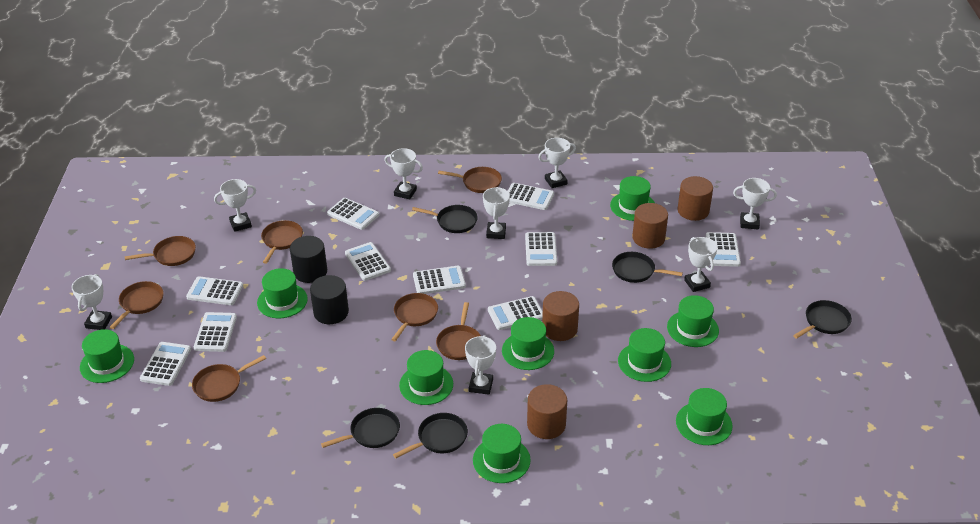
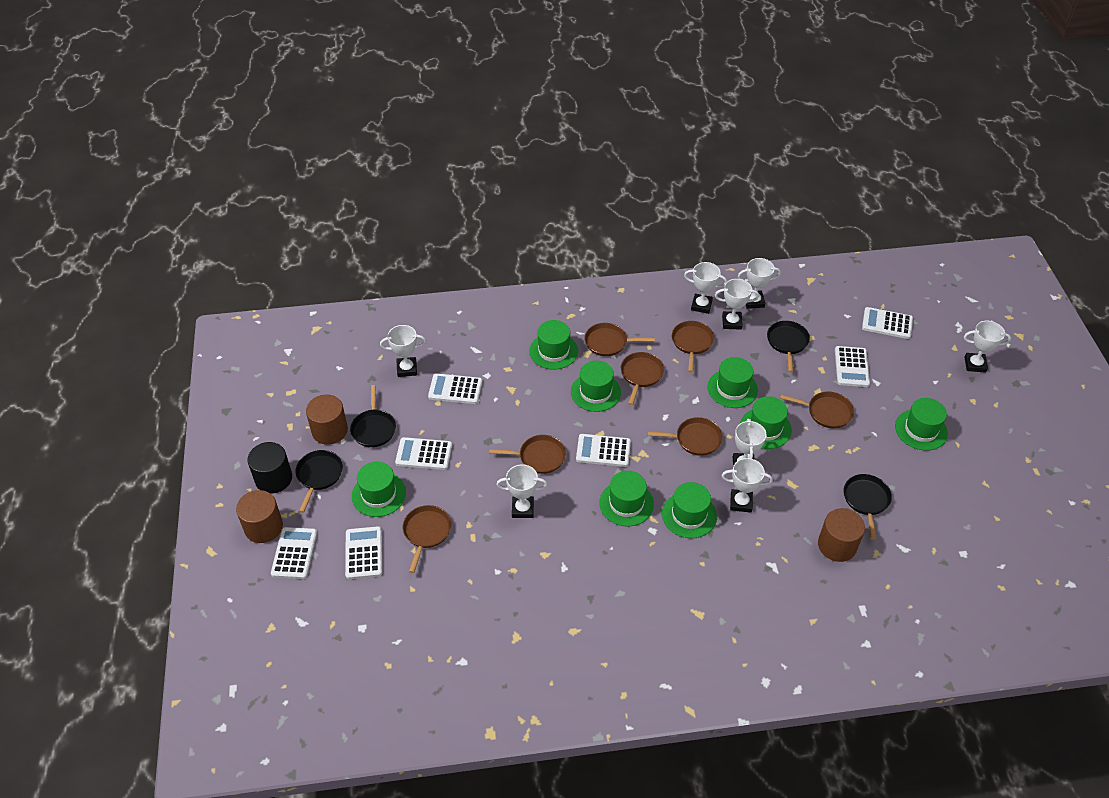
black cylinder: [290,236,327,283] [310,275,349,324] = 2 -> [247,442,292,494] = 1
black pan: [321,408,400,448] [393,413,468,458] [412,205,478,233] [612,252,683,283] [793,300,852,339] = 5 -> [295,450,343,513] [350,385,396,447] [767,321,810,372] [844,474,892,540] = 4
brown cylinder: [527,384,567,439] [542,291,579,341] [632,203,668,249] [678,176,713,221] = 4 -> [236,490,283,543] [306,395,348,445] [818,508,865,562] = 3
green hat: [80,329,134,383] [257,268,308,318] [399,350,453,405] [473,424,531,483] [502,317,554,370] [610,176,655,221] [618,328,671,382] [667,295,719,347] [676,388,733,445] = 9 -> [352,462,406,517] [529,320,578,370] [571,361,621,412] [599,471,654,526] [662,482,717,538] [707,357,758,408] [740,396,792,449] [895,398,948,451] = 8
white calculator: [140,342,191,386] [186,276,243,305] [194,312,237,352] [327,198,379,230] [345,242,391,281] [413,266,466,294] [488,296,543,330] [508,183,554,210] [525,232,557,266] [705,232,741,267] = 10 -> [271,527,317,579] [345,526,382,579] [395,437,452,470] [428,373,482,404] [576,434,631,467] [835,346,870,387] [862,307,913,339] = 7

